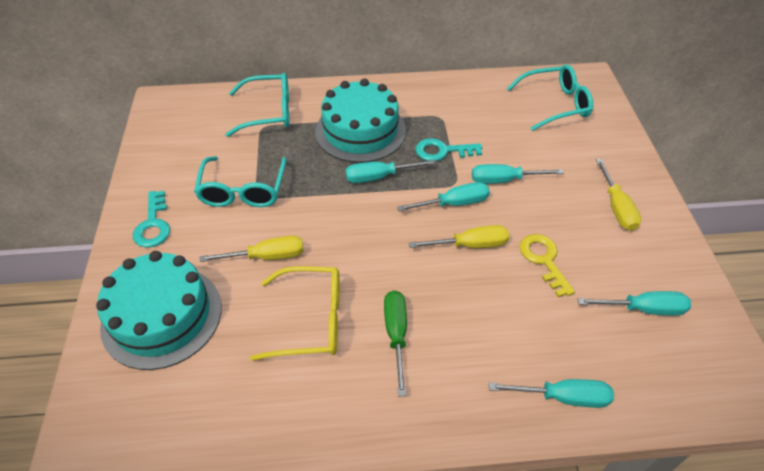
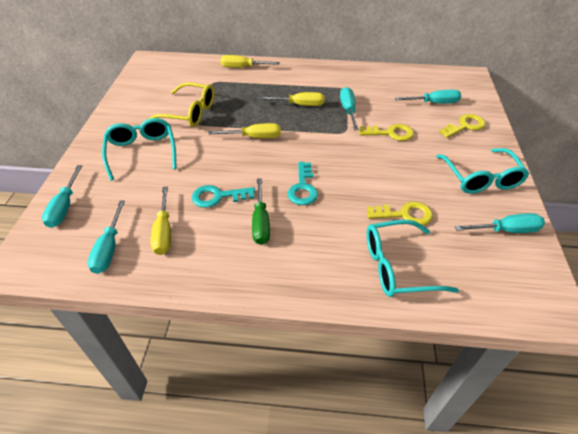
turquoise cake: [96,251,222,370] [315,79,406,163] = 2 -> none = 0
yellow key: [520,234,575,298] = 1 -> [359,124,414,141] [367,201,433,225] [439,114,486,138] = 3
yellow screwdriver: [200,236,304,262] [409,225,509,248] [596,159,641,231] = 3 -> [150,187,171,255] [208,123,281,138] [220,55,280,68] [258,92,325,106] = 4

